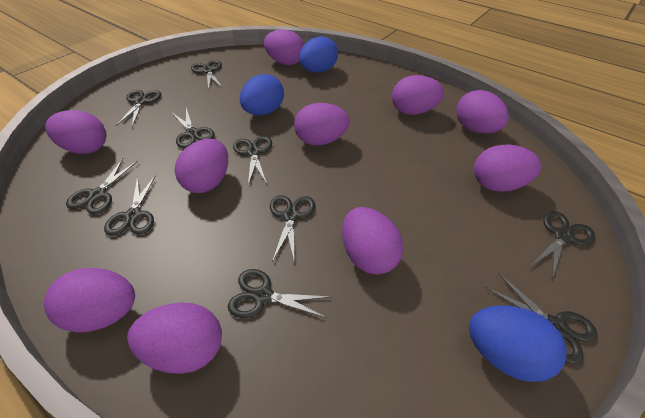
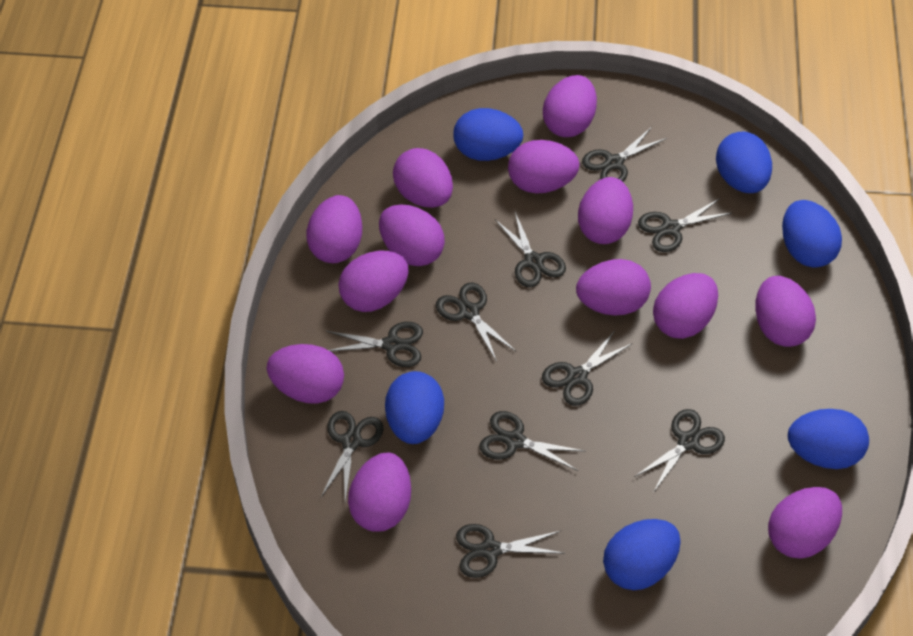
blue egg: [240,74,284,115] [299,36,338,73] [469,305,567,382] = 3 -> [385,371,444,444] [454,108,523,161] [603,519,681,590] [716,131,772,193] [782,200,842,268] [788,409,869,469] = 6
purple egg: [44,268,135,333] [45,110,106,154] [127,303,222,374] [175,139,228,193] [264,29,304,65] [294,103,350,146] [342,207,403,275] [392,75,444,115] [456,90,509,133] [474,144,541,192] = 10 -> [267,344,344,403] [306,195,362,263] [339,251,409,312] [348,452,411,532] [379,205,445,266] [393,148,453,208] [508,140,580,194] [543,75,597,137] [576,259,651,316] [578,177,633,244] [653,273,718,339] [755,276,816,347] [768,487,842,559] = 13

